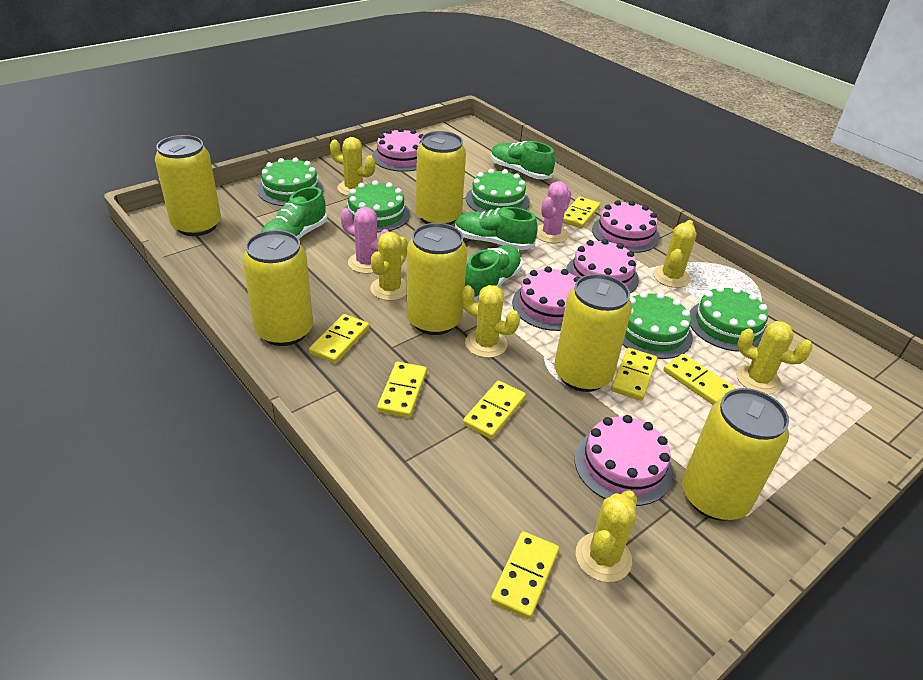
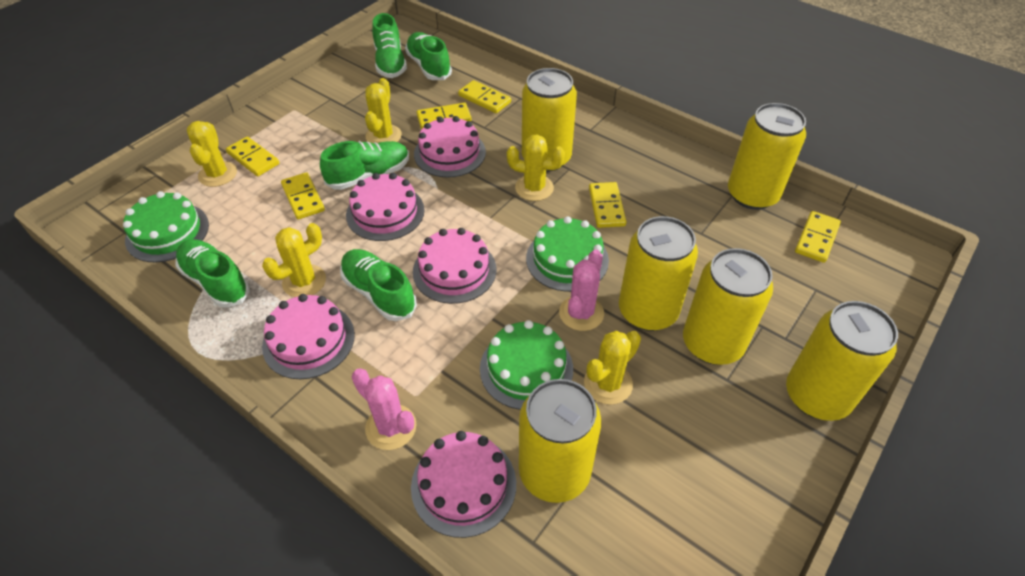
green cake: [257,157,324,206] [345,180,410,232] [466,169,530,212] [623,292,693,359] [690,286,768,352] = 5 -> [123,191,209,263] [480,320,573,410] [526,216,609,292] = 3
green shoe: [261,187,327,239] [455,207,538,250] [465,245,522,300] [491,141,555,180] = 4 -> [175,239,250,308] [320,141,409,190] [340,249,417,321] [372,13,407,78] [405,32,452,80] = 5
yellow cactus: [330,137,375,196] [370,232,408,301] [461,285,520,358] [576,490,637,582] [653,220,697,288] [736,321,813,394] = 6 -> [187,121,237,187] [262,223,326,297] [365,78,402,143] [507,134,565,201] [584,331,641,405] = 5
yellow domino: [309,314,369,363] [377,362,427,418] [463,381,526,439] [491,531,559,619] [563,197,600,228] [611,348,657,401] [663,354,735,405] = 7 -> [226,137,279,176] [281,172,325,219] [417,103,471,129] [458,80,511,113] [589,182,626,228] [795,211,841,263] = 6

